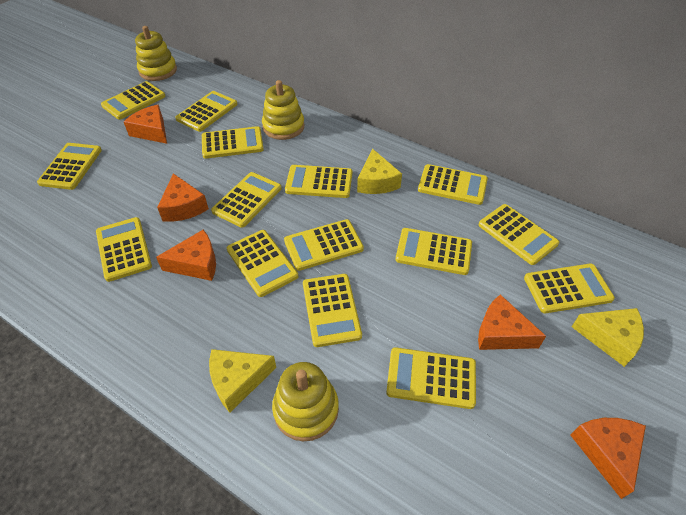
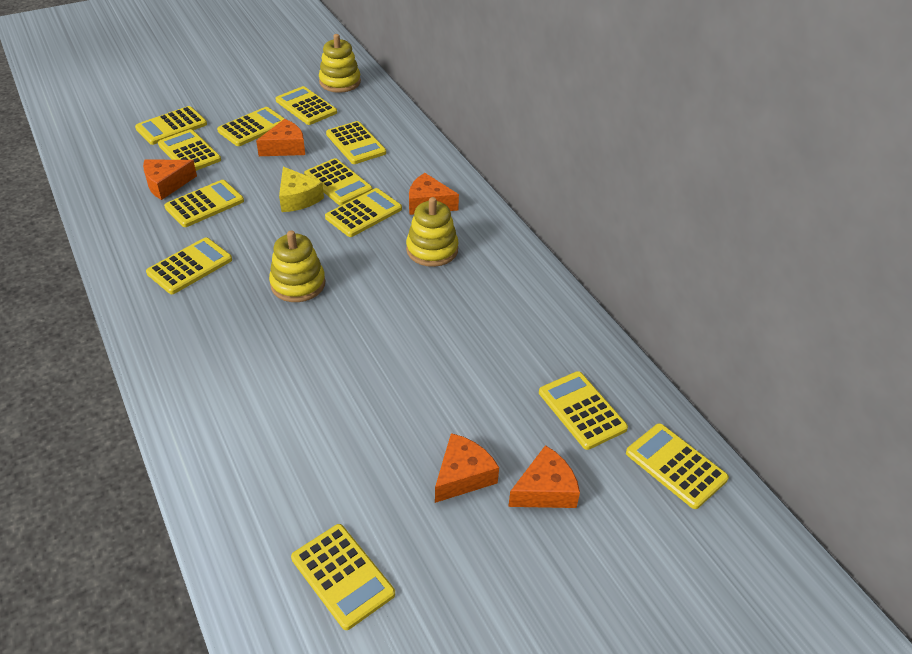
yellow calculator: [37,143,102,190] [96,217,152,282] [101,81,166,120] [175,91,237,132] [202,126,264,159] [211,172,282,228] [227,230,298,297] [284,219,364,271] [285,165,352,198] [303,274,362,347] [386,347,476,409] [395,228,472,275] [418,164,488,205] [479,204,559,265] [524,264,615,313] = 15 -> [135,106,207,145] [146,237,232,294] [158,129,221,171] [164,180,244,227] [217,107,285,146] [276,86,337,125] [291,524,395,630] [304,158,372,206] [325,188,402,237] [326,121,386,164] [539,371,628,450] [626,423,729,509] = 12
yellow cheese: [209,349,276,413] [357,149,402,194] [572,308,644,367] = 3 -> [279,167,324,212] = 1

